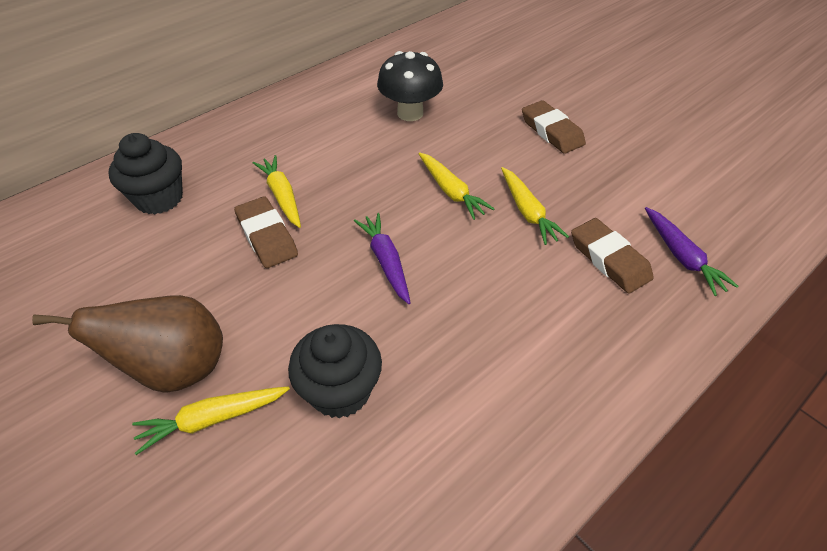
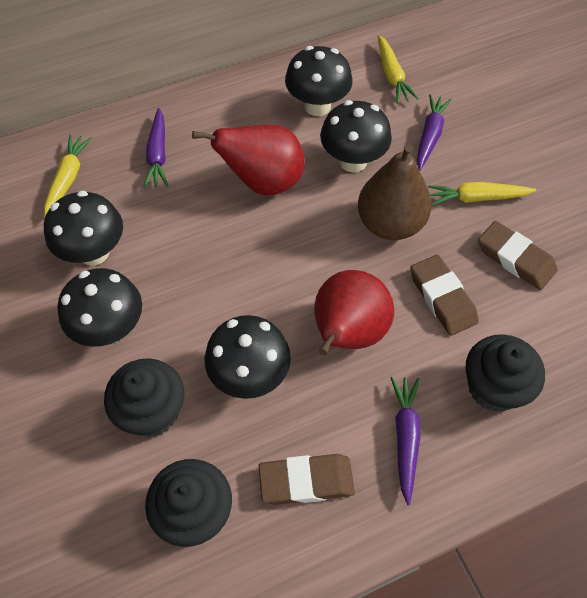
black cupcake: [108,133,183,215] [288,324,382,419] = 2 -> [104,358,184,437] [145,459,232,547] [466,334,545,412] = 3
black mushroom: [377,51,443,121] = 1 -> [44,191,123,266] [58,268,142,347] [205,315,291,399] [285,46,353,116] [320,100,392,172] = 5
purple carrot: [354,213,411,304] [645,207,738,296] = 2 -> [143,108,168,188] [390,377,420,505] [417,94,452,171] = 3
red pear: none = 0 -> [192,125,305,196] [314,270,394,356] = 2
yellow carrot: [132,386,290,455] [253,155,301,228] [418,152,495,220] [501,167,569,245] = 4 -> [44,135,92,218] [378,35,419,103] [428,182,536,205] = 3

